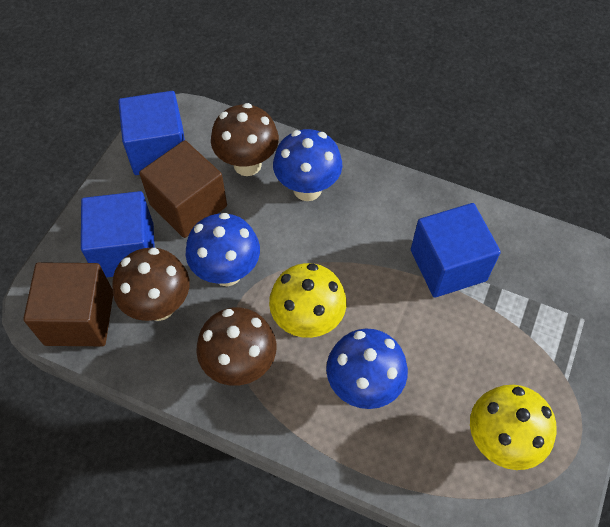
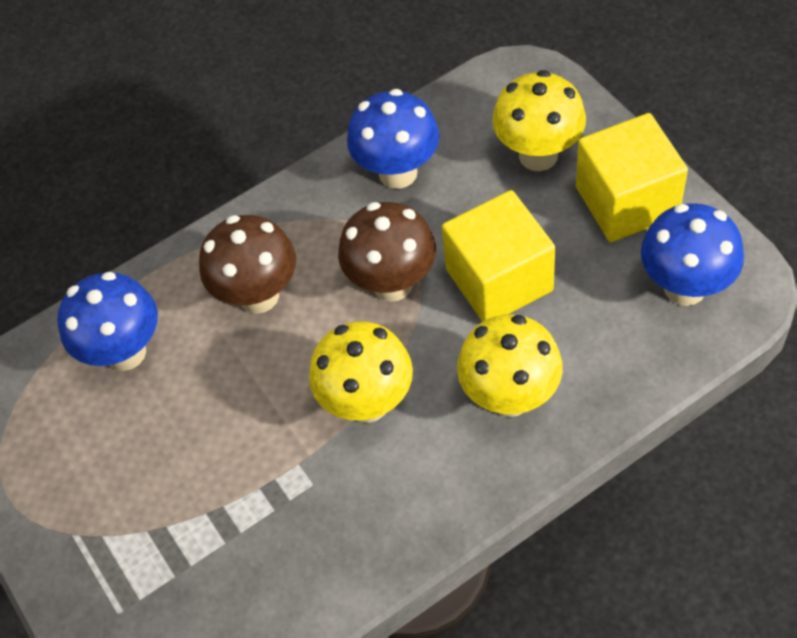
blue cube: [81,191,155,278] [118,91,185,175] [411,203,501,298] = 3 -> none = 0
brown cube: [23,262,113,346] [139,140,227,238] = 2 -> none = 0
brown mushroom: [112,247,190,321] [196,307,277,386] [211,103,279,176] = 3 -> [199,215,296,314] [338,202,436,302] = 2
yellow cube: none = 0 -> [442,190,555,322] [576,113,688,242] = 2
yellow mushroom: [269,263,347,338] [470,385,556,470] = 2 -> [309,321,413,423] [457,315,563,417] [492,70,586,171] = 3

